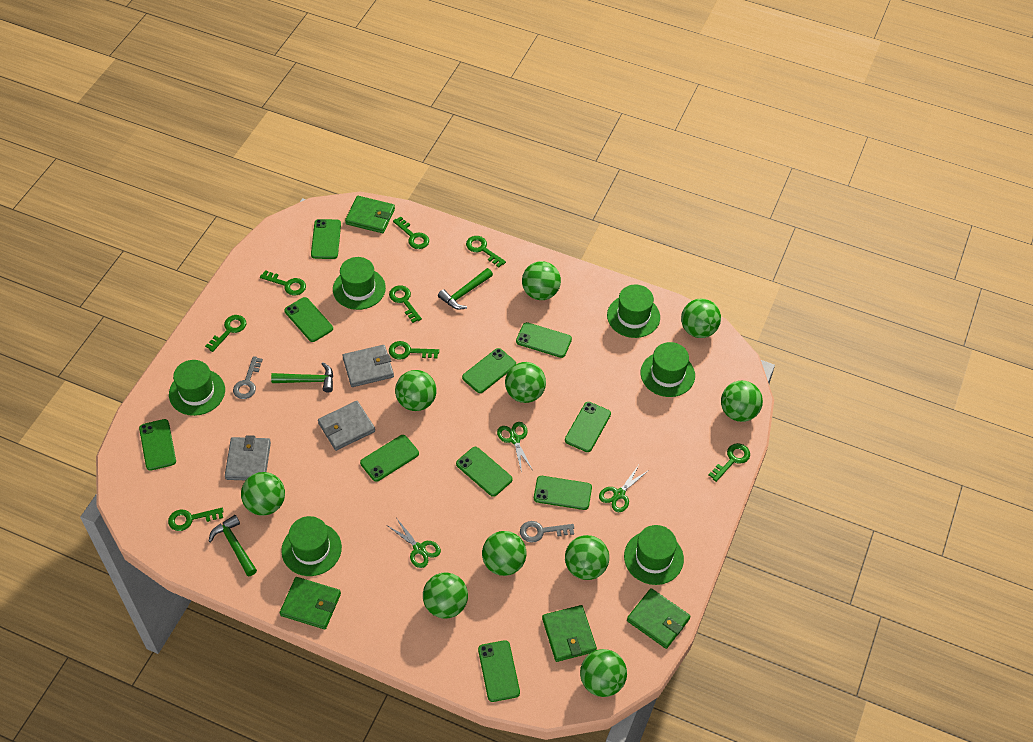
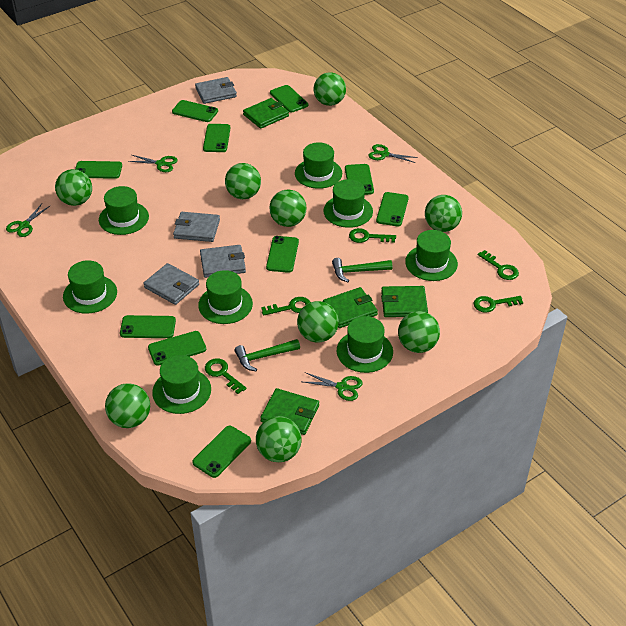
green ball: [241,472,285,516] [395,370,436,411] [423,573,468,619] [482,531,526,576] [505,362,546,403] [522,261,561,300] [565,535,609,580] [580,649,627,697] [681,299,721,338] [721,381,763,422] = 10 -> [55,169,92,206] [105,383,150,428] [225,163,261,199] [256,416,302,462] [269,190,307,227] [297,301,339,342] [314,72,346,106] [398,311,440,353] [425,195,462,232] = 9
green hammer: [209,515,257,576] [271,362,333,393] [438,268,493,310] = 3 -> [234,339,300,371] [332,258,393,282] = 2
green hat: [169,360,225,416] [281,516,342,576] [333,257,386,310] [607,285,660,338] [624,525,684,585] [641,342,695,397] = 6 -> [63,260,117,314] [99,186,149,235] [152,355,211,414] [198,270,253,324] [295,142,342,189] [323,179,373,228] [337,316,393,373] [405,230,458,281] = 8
green key: [168,508,224,531] [205,315,246,352] [260,270,306,295] [389,285,422,323] [389,341,439,360] [393,216,429,249] [466,236,506,267] [708,443,750,482] = 8 -> [205,358,247,394] [261,297,311,316] [349,228,396,243] [473,296,523,313] [478,250,519,280] = 5
green scissors: [388,519,441,568] [497,422,533,473] [599,465,649,512] = 3 -> [6,204,50,237] [128,155,178,172] [304,373,363,401] [368,144,418,163] = 4
grey key: [233,356,263,399] [520,521,574,543] = 2 -> none = 0
grey wallet: [225,435,271,480] [318,401,375,451] [342,345,394,387] = 3 -> [143,263,199,305] [173,212,220,242] [195,77,237,104] [200,245,246,278] = 4

